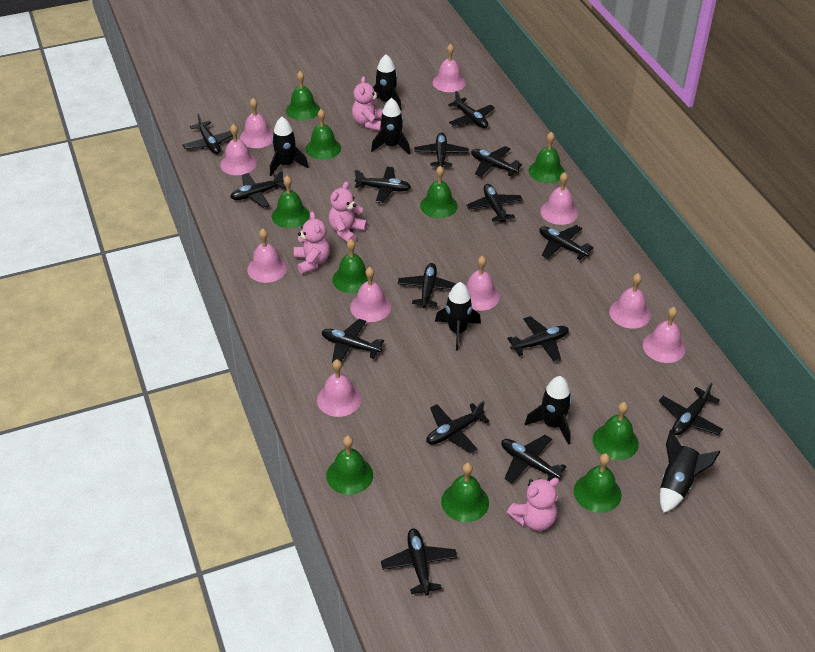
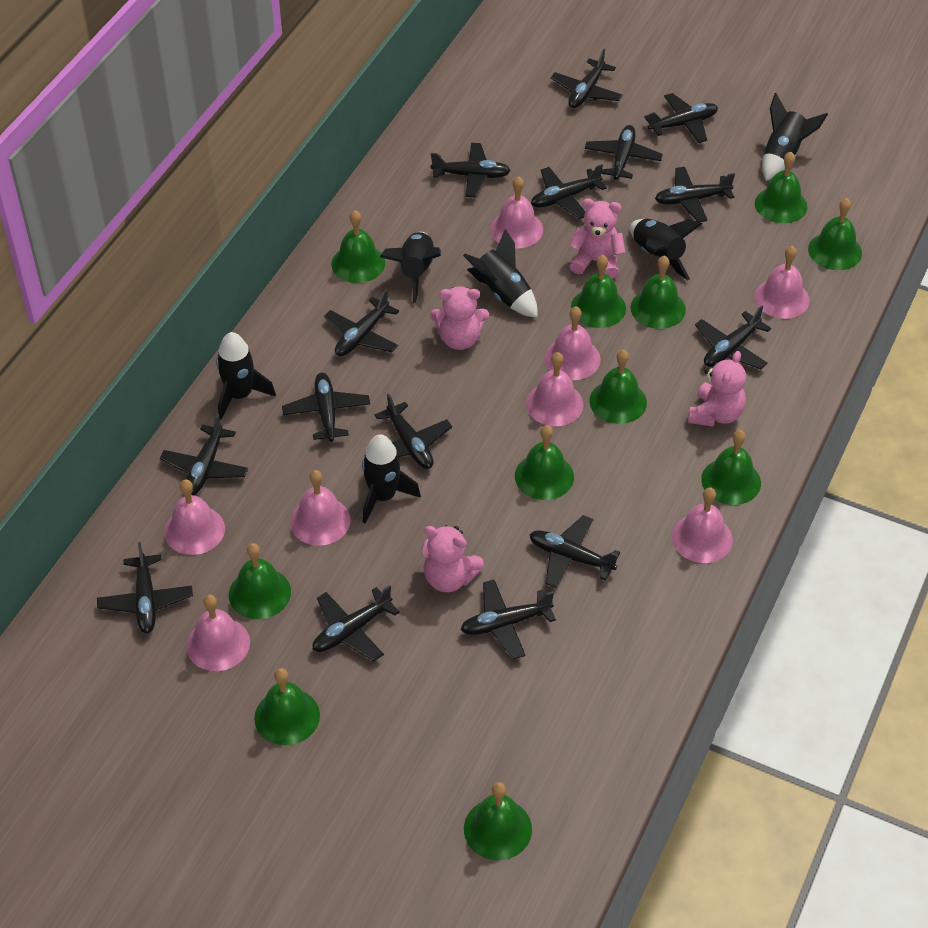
green bell: [272,176,310,228] [286,71,320,121] [306,109,341,160] [326,436,373,495] [332,239,373,294] [420,166,458,218] [441,463,489,522] [529,132,565,183] [574,453,622,513] [593,402,639,460] = 10 -> [229,543,291,619] [254,668,320,745] [331,210,385,283] [464,782,532,860] [515,425,574,500] [571,255,626,328] [589,350,647,424] [631,256,686,329] [701,430,761,505] [755,152,808,223] [808,198,862,270] = 11
pink bell: [220,124,257,175] [240,98,273,148] [247,228,287,283] [317,359,361,417] [350,267,391,322] [432,44,466,92] [466,256,500,311] [540,172,578,225] [609,273,651,329] [643,307,686,363] = 10 -> [164,479,225,555] [186,595,250,671] [290,470,351,546] [490,176,543,248] [526,352,584,426] [544,307,601,380] [672,487,733,563] [754,246,810,319] = 8

